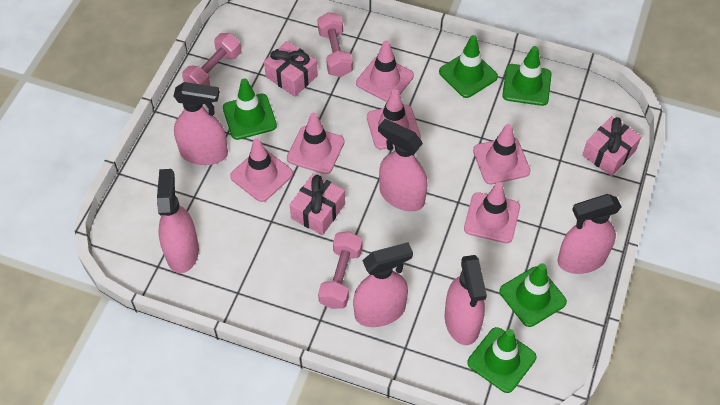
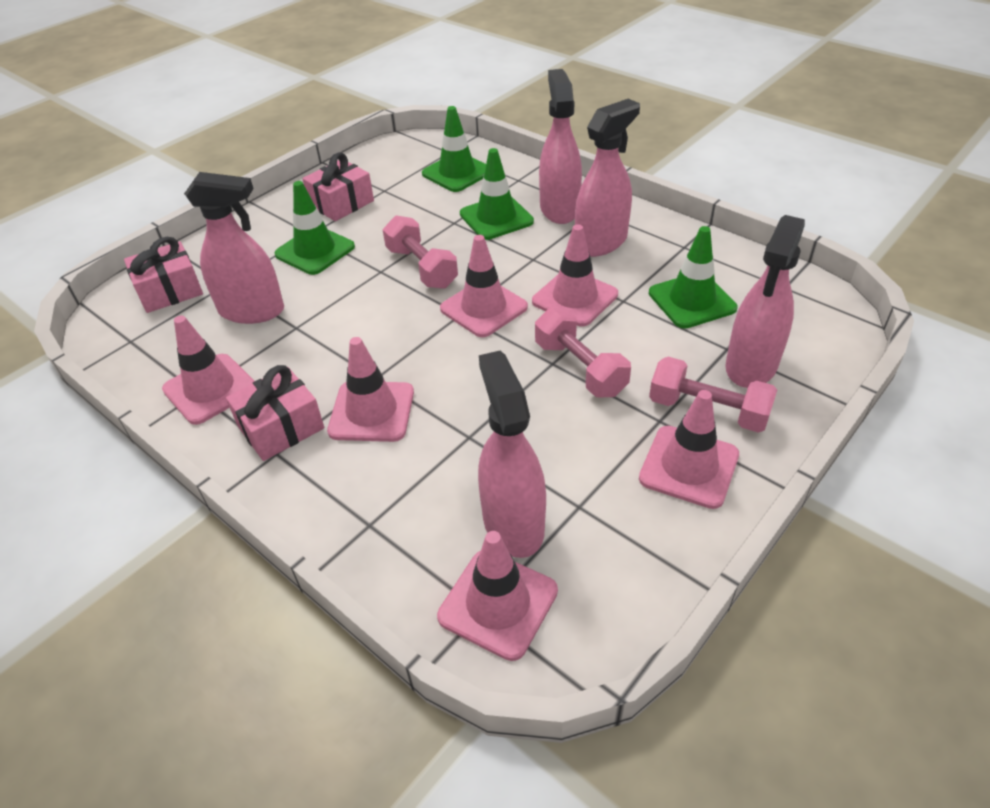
green traffic cone: [223,79,277,140] [439,35,498,98] [467,327,536,393] [499,263,567,327] [502,46,552,106] = 5 -> [274,181,355,275] [422,106,486,192] [460,148,534,240] [649,226,738,329] = 4
pink spray bottle: [157,169,199,273] [173,82,228,165] [353,242,413,327] [378,119,428,211] [445,255,487,345] [557,194,622,274] = 6 -> [184,172,284,324] [478,351,546,558] [539,69,582,224] [575,99,640,257] [725,215,805,388] = 5

